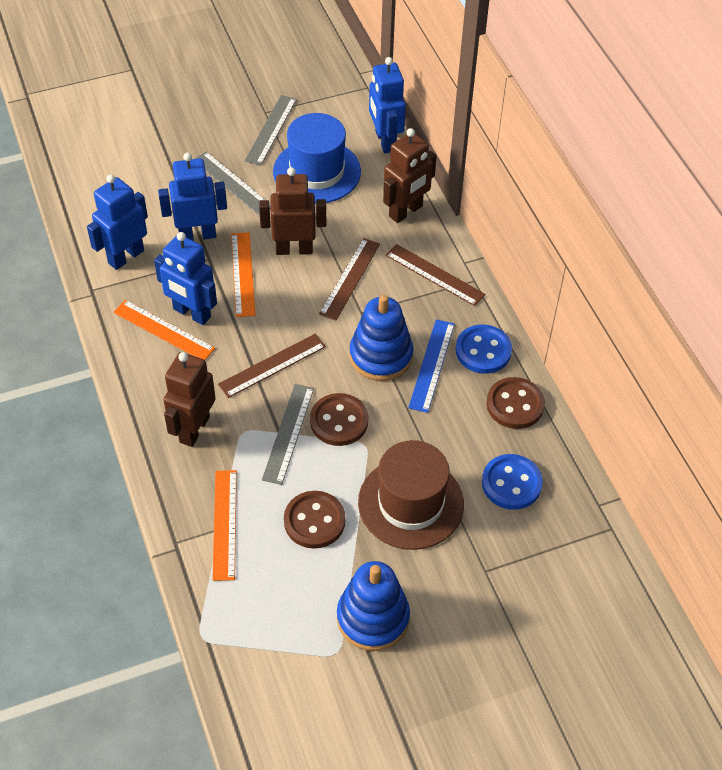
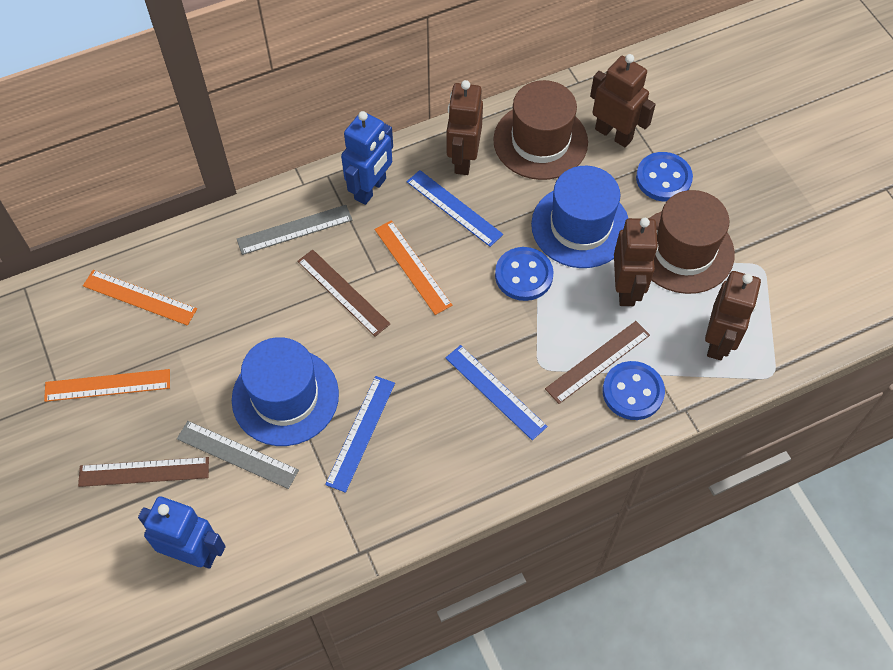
blue button: [456,324,512,374] [482,454,543,510] = 2 -> [495,247,554,301] [603,361,665,420] [636,152,693,202] = 3
blue hat: [273,113,361,204] = 1 -> [232,337,339,446] [531,166,629,268] = 2
blue robot: [87,175,148,270] [154,232,217,325] [158,153,227,240] [369,57,406,153] = 4 -> [138,496,225,569] [341,111,393,205] = 2
blue ruler: [408,319,455,413] = 1 -> [325,376,395,493] [407,170,503,247] [446,345,548,440] = 3
blue stacking toy: [337,561,410,651] [350,295,413,381] = 2 -> none = 0
brown button: [284,491,345,549] [310,393,368,446] [486,377,545,429] = 3 -> none = 0
brown hat: [358,440,464,550] = 1 -> [493,80,588,180] [648,190,735,294] = 2
brown robot: [164,352,216,447] [259,167,326,255] [383,128,437,223] = 3 -> [447,80,483,175] [590,54,656,147] [614,218,658,306] [705,271,761,360] = 4
grey ruler: [195,152,271,216] [245,95,297,165] [262,384,314,485] = 3 -> [177,421,299,489] [237,205,352,255] = 2

